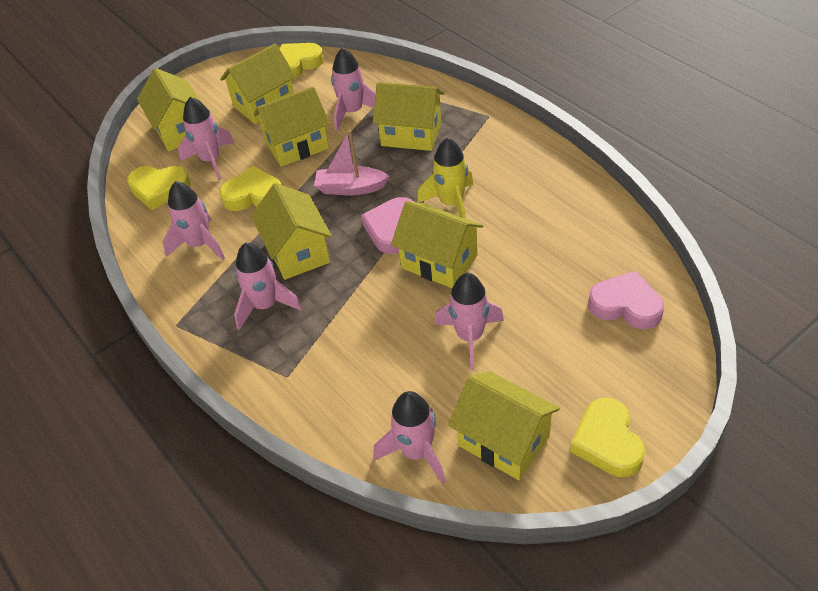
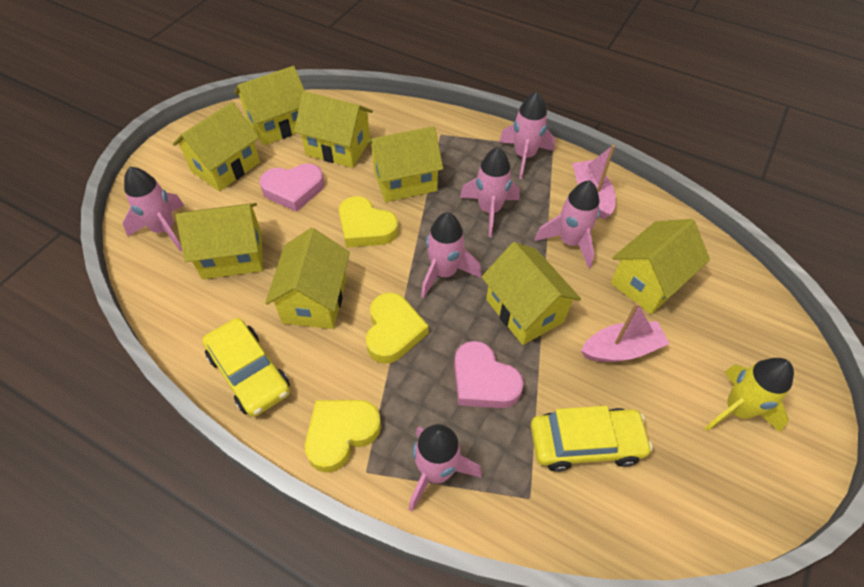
pink boat: [314,130,389,195] = 1 -> [572,145,616,219] [581,303,670,362] = 2
yellow car: none = 0 -> [202,318,290,417] [531,406,653,472] = 2
yellow heart: [127,166,191,210] [219,166,282,211] [279,43,324,80] [570,398,645,477] = 4 -> [305,400,381,473] [339,196,398,248] [366,292,429,364] = 3
yellow house: [137,68,201,151] [220,44,296,124] [251,183,332,280] [254,86,329,167] [373,82,444,151] [391,201,483,288] [448,371,560,480] = 7 -> [173,102,260,191] [176,203,263,279] [234,66,305,145] [265,228,350,329] [294,91,373,168] [367,126,443,202] [482,242,581,345] [611,219,710,314] = 8

